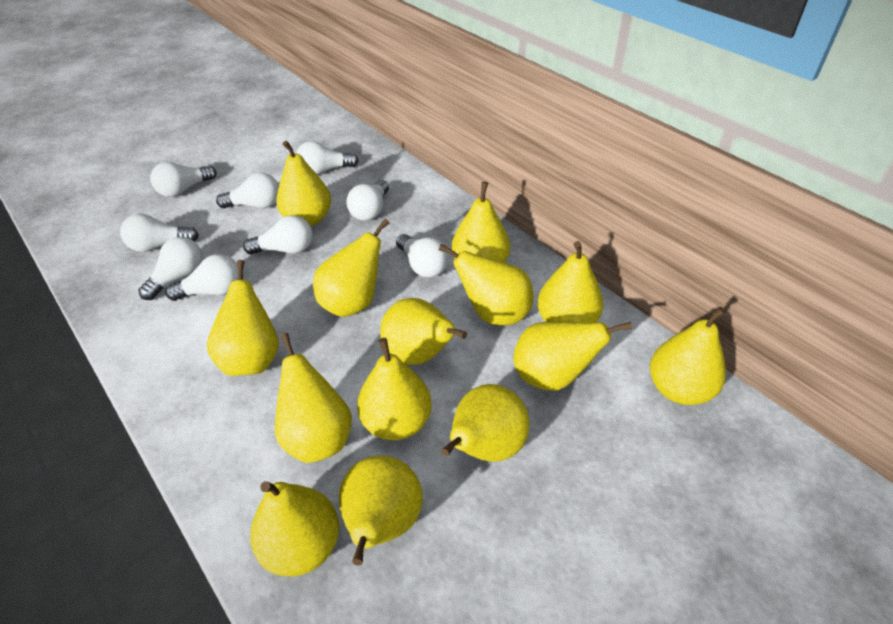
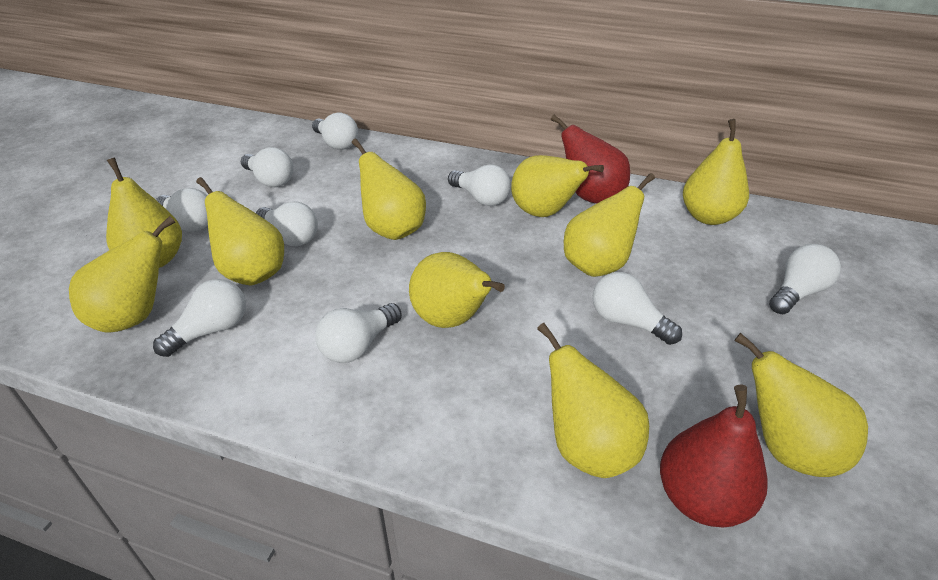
red pear: none = 0 -> [551,115,630,204] [660,385,768,527] = 2
yellow pear: [207,260,279,376] [250,481,339,577] [275,333,352,463] [276,141,331,226] [313,219,389,317] [339,456,423,566] [357,338,432,440] [380,298,467,365] [439,244,534,325] [441,384,529,462] [452,182,510,263] [513,322,632,391] [538,241,603,323] [650,307,726,405] = 14 -> [69,216,175,333] [106,157,182,268] [196,177,284,285] [352,139,426,240] [409,252,505,328] [511,155,604,217] [537,323,649,478] [564,173,655,277] [683,119,749,225] [734,333,868,477] = 10

